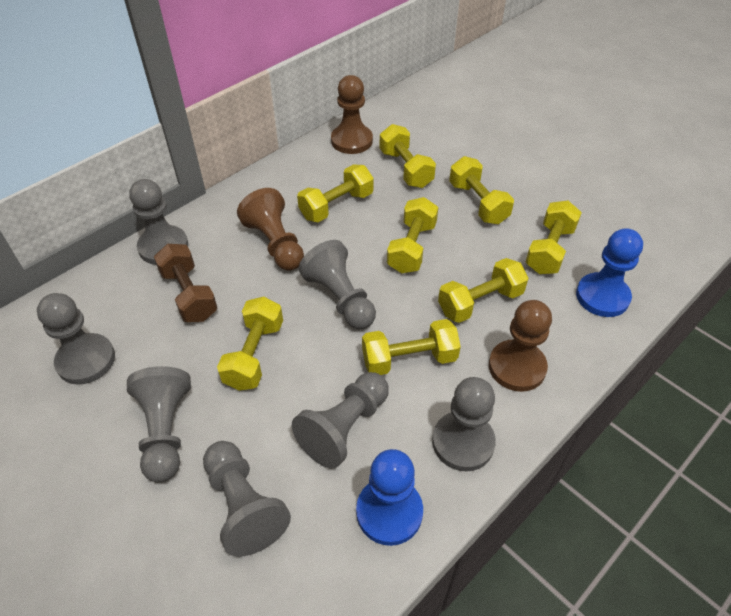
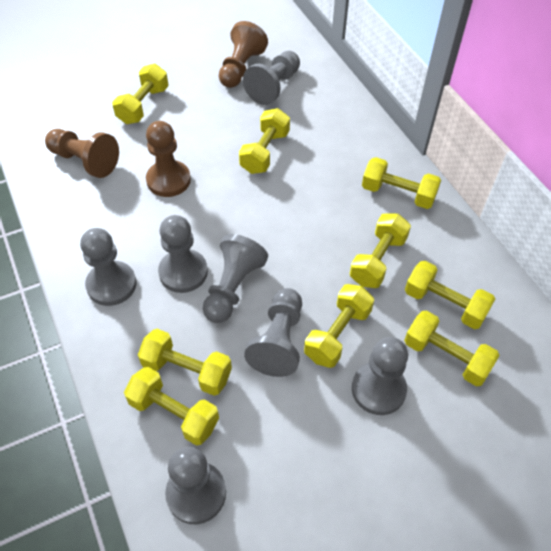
blue pawn: [356,449,423,546] [576,228,643,317] = 2 -> none = 0
brown dumbbell: [154,244,217,322] = 1 -> none = 0
yellow dumbbell: [217,297,283,391] [297,164,374,222] [362,319,461,375] [379,124,436,188] [387,197,438,273] [438,258,528,323] [449,156,514,224] [526,201,582,274] = 8 -> [112,64,169,124] [124,367,219,446] [138,329,232,396] [239,108,290,174] [304,284,374,368] [350,213,411,288] [362,157,441,209] [404,310,500,386] [405,261,495,329] = 9

